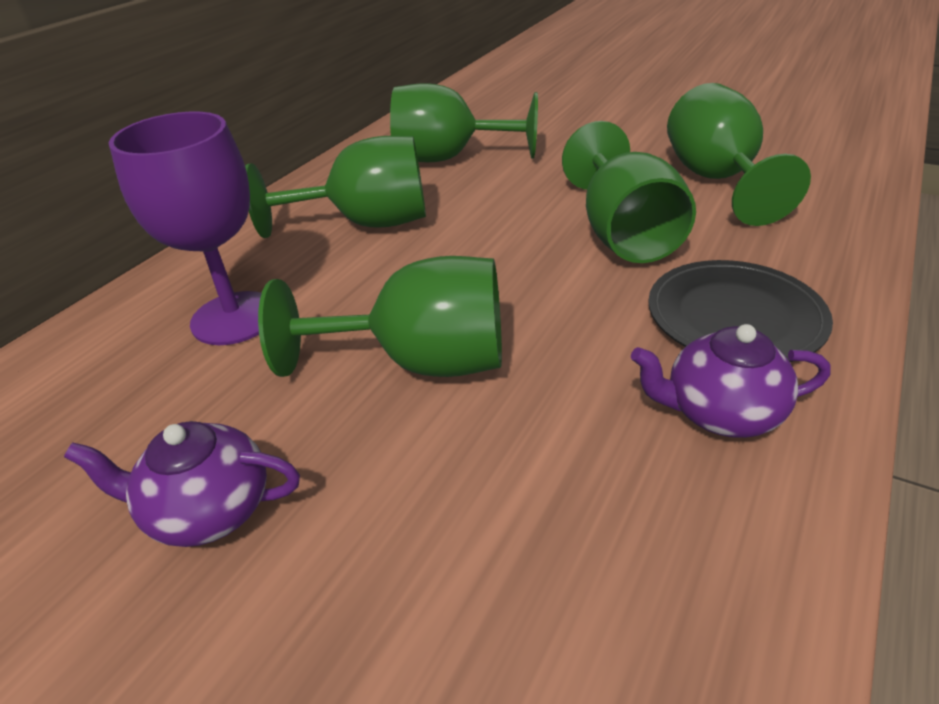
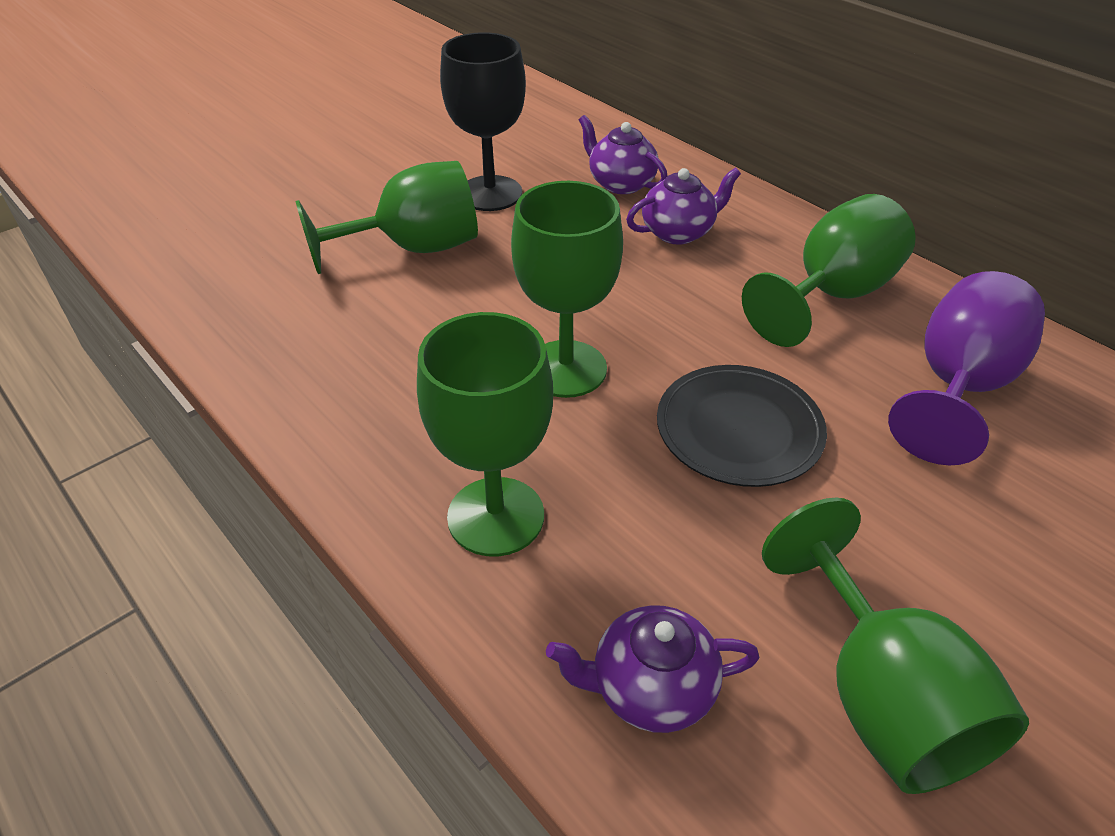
black goblet: none = 0 -> [440,32,526,211] = 1
purple teapot: [64,421,300,547] [631,324,831,438] = 2 -> [546,605,759,733] [579,115,667,194] [626,168,741,245] = 3

